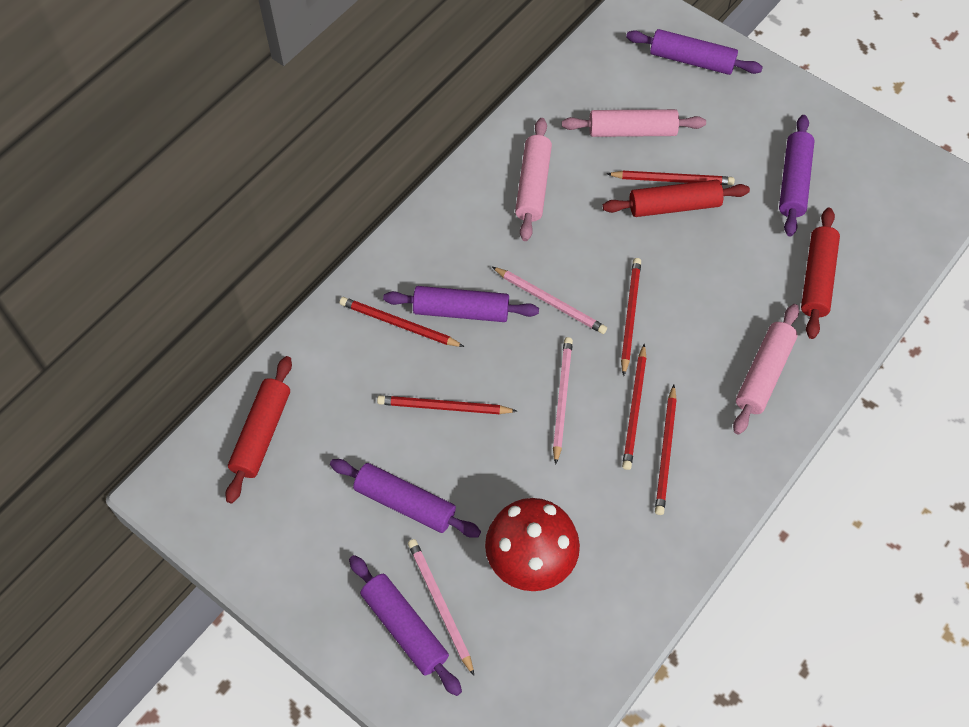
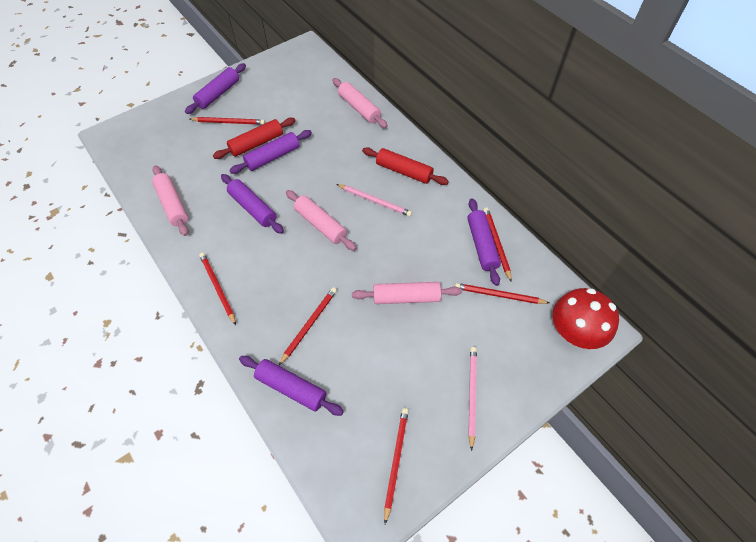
pink pencil: [408,539,474,676] [492,267,607,334] [553,337,573,465] = 3 -> [336,184,412,216] [468,347,477,451] = 2
pink rolling pin: [515,118,552,241] [562,109,706,137] [733,304,799,435] = 3 -> [152,165,188,236] [286,190,356,251] [332,78,388,128] [352,282,462,304] = 4
red rolling pin: [225,356,292,504] [602,180,750,217] [801,208,840,339] = 3 -> [213,118,296,159] [362,147,449,185] = 2

